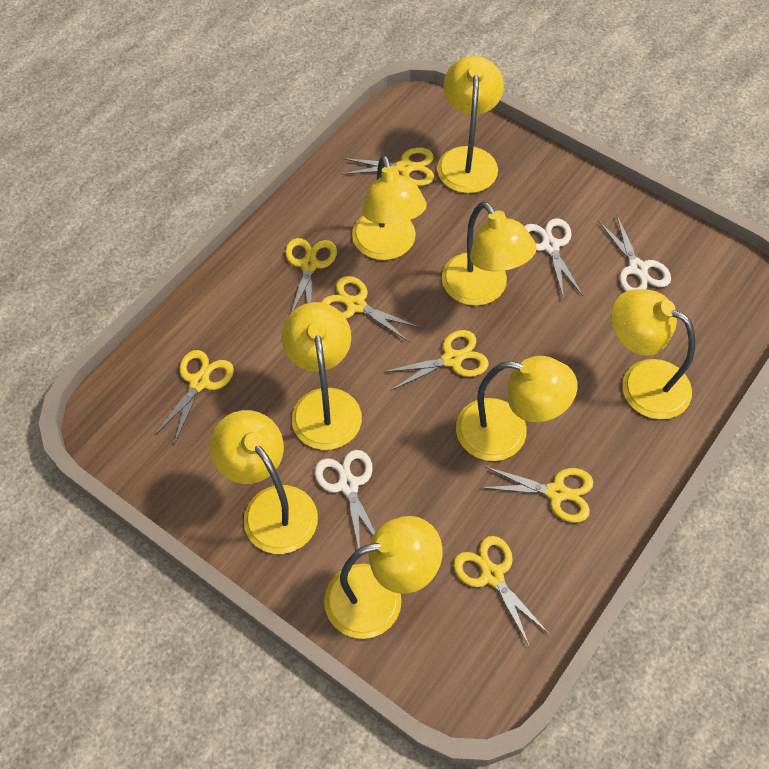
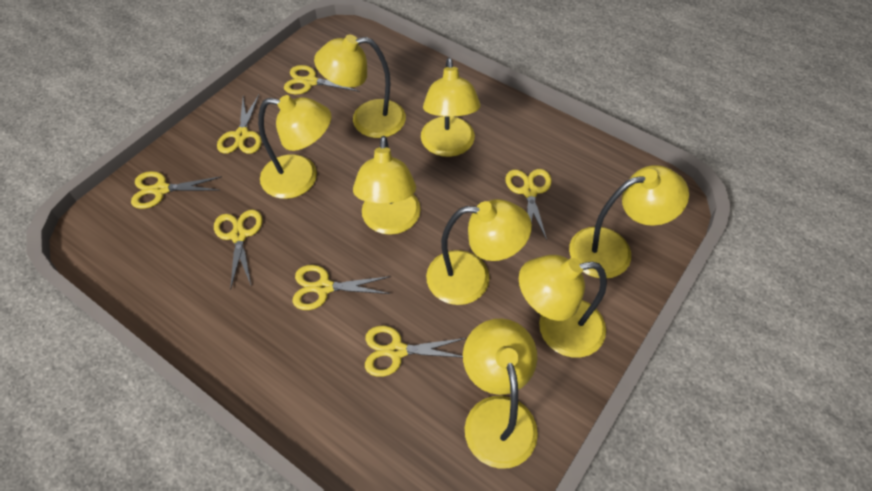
white scissors: [315,450,375,549] [524,218,583,300] [598,216,671,291] = 3 -> none = 0

